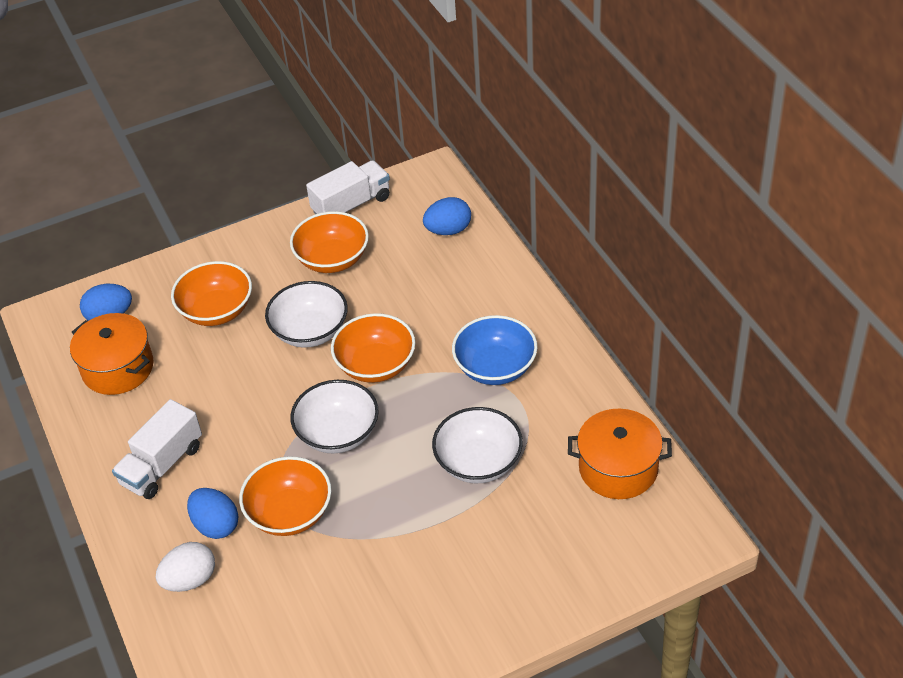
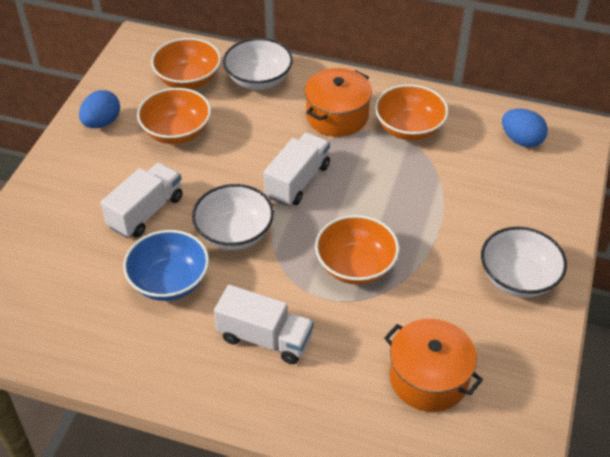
blue egg: [80,284,132,321] [187,488,239,539] [423,197,471,235] = 3 -> [79,90,120,128] [502,109,548,147] = 2
white egg: [156,542,215,592] = 1 -> none = 0
white truck: [112,399,202,499] [306,160,390,214] = 2 -> [101,163,183,238] [214,285,314,364] [263,133,330,206] = 3

